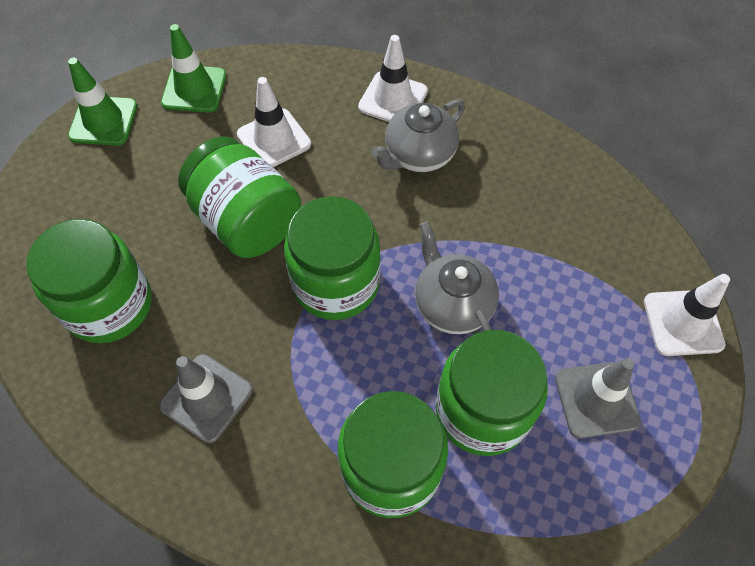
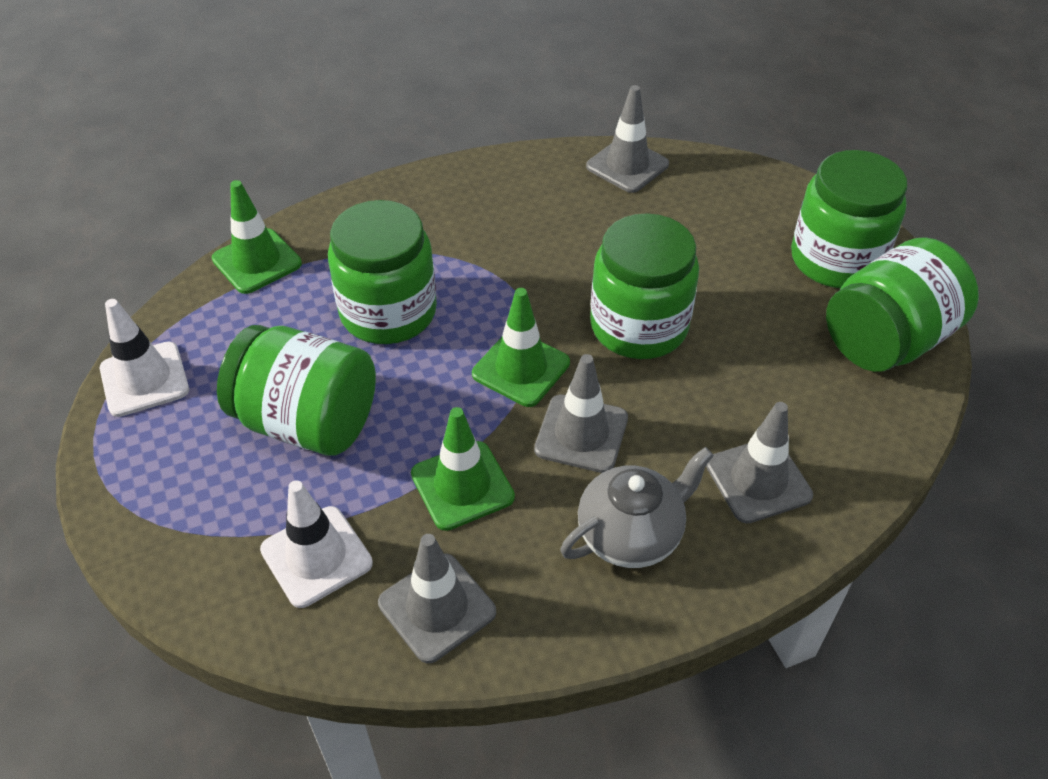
green traffic cone: [68,58,137,146] [161,24,226,113] = 2 -> [212,180,302,294] [411,407,515,531] [472,288,570,407] = 3
grey teapot: [371,99,465,172] [415,221,499,334] = 2 -> [561,447,714,568] = 1
grey traffic cone: [159,354,253,443] [555,358,641,439] = 2 -> [378,534,496,663] [534,354,628,473] [586,85,669,193] [706,402,813,524] = 4
white traffic cone: [237,77,311,167] [358,35,428,122] [644,274,730,356] = 3 -> [100,299,189,417] [260,480,373,608] = 2

